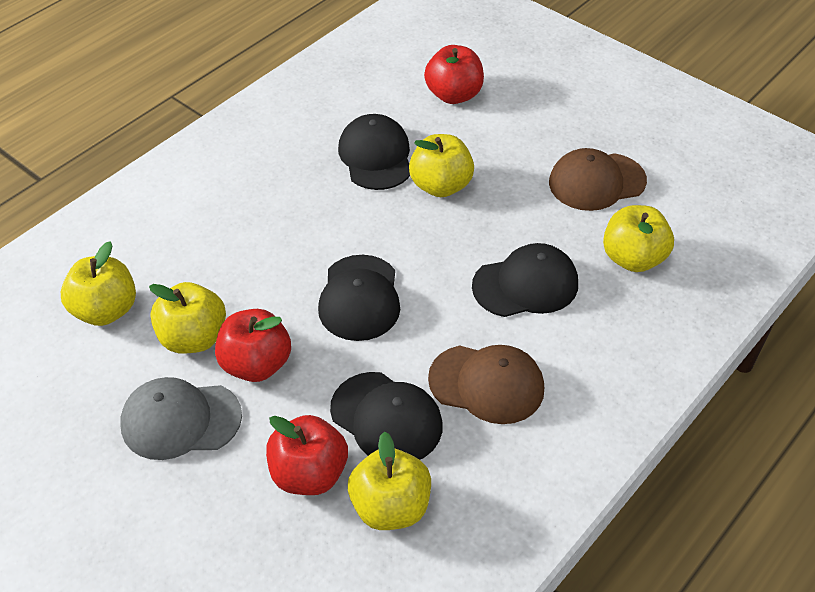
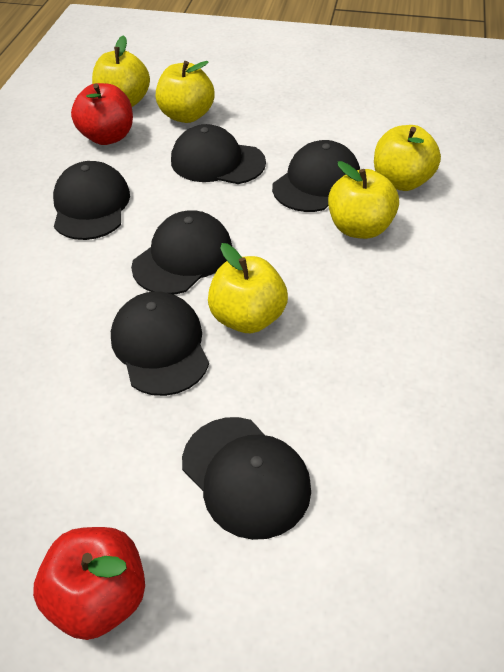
black cap: [318,255,400,341] [330,372,442,460] [338,114,410,190] [472,243,578,317] = 4 -> [53,161,130,240] [111,291,209,396] [131,210,232,295] [171,124,266,184] [182,417,311,540] [272,140,360,212] = 6
brown cap: [428,345,544,424] [549,148,647,211] = 2 -> none = 0
grey cap: [120,377,242,460] = 1 -> none = 0
red apple: [215,309,291,382] [266,415,348,495] [424,45,484,104] = 3 -> [33,527,145,640] [71,83,133,145] = 2

